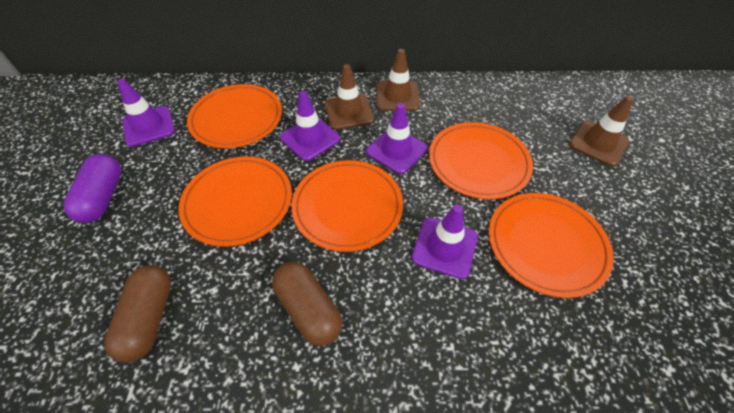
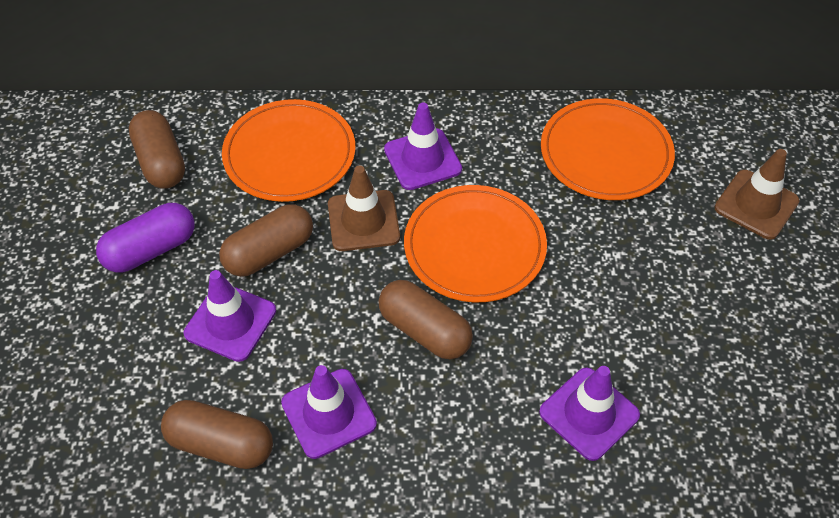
brown capsule: [104,265,171,363] [272,262,343,346] = 2 -> [129,110,185,188] [161,400,273,469] [219,204,313,277] [379,280,473,360] = 4
brown traffic cone: [324,64,374,130] [377,49,420,111] [569,96,634,166] = 3 -> [328,166,400,251] [715,149,800,240] = 2
orange plate: [178,156,292,247] [187,84,282,148] [291,160,403,252] [429,122,533,199] [489,193,614,298] = 5 -> [222,99,355,202] [404,185,547,302] [541,98,675,200] = 3

